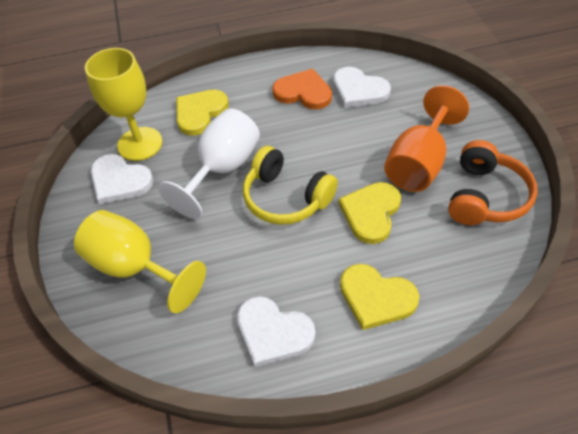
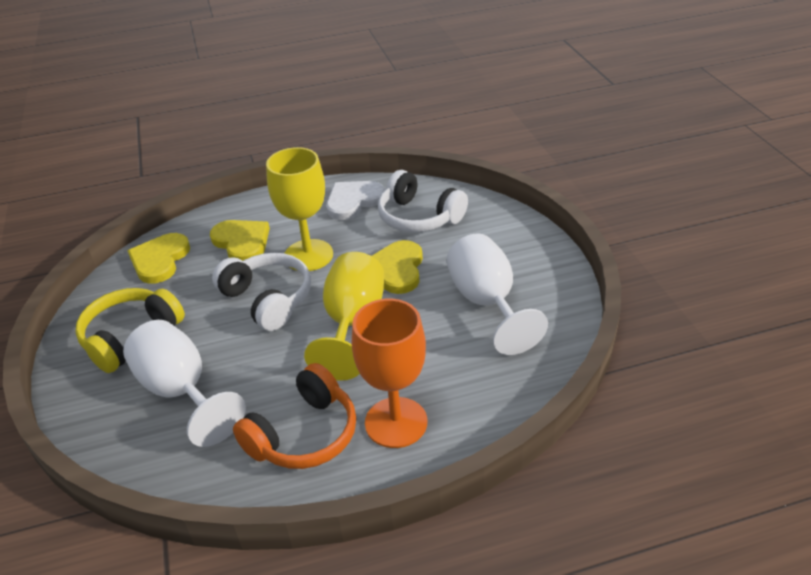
orange heart: [272,69,332,109] = 1 -> none = 0
white goblet: [158,108,260,219] = 1 -> [123,320,246,447] [446,234,548,355] = 2
white headphones: none = 0 -> [212,253,311,331] [378,170,468,233] = 2
white heart: [91,154,153,204] [237,296,315,367] [333,67,391,108] = 3 -> [326,181,385,220] = 1

